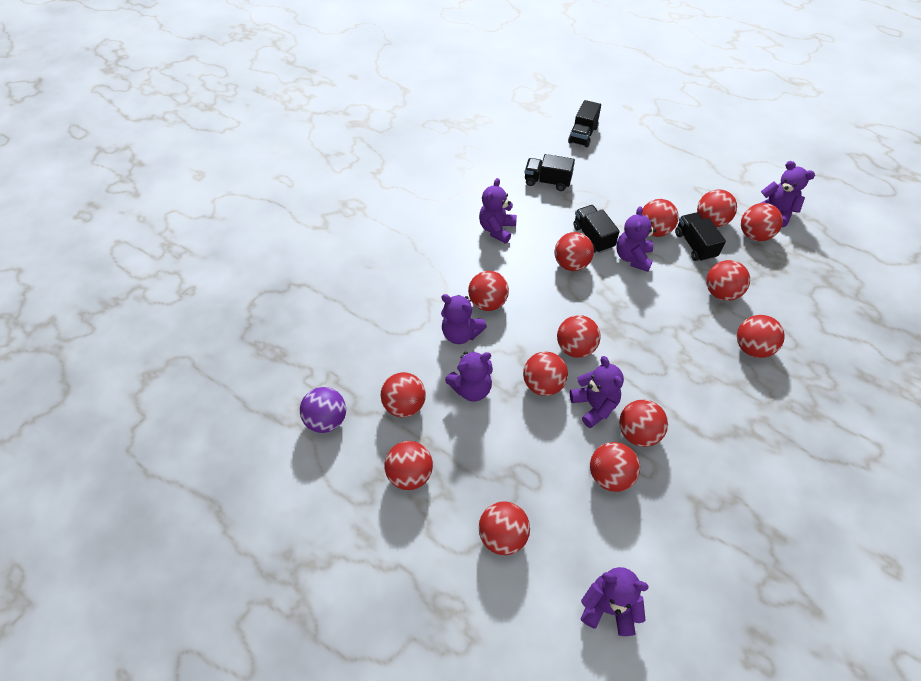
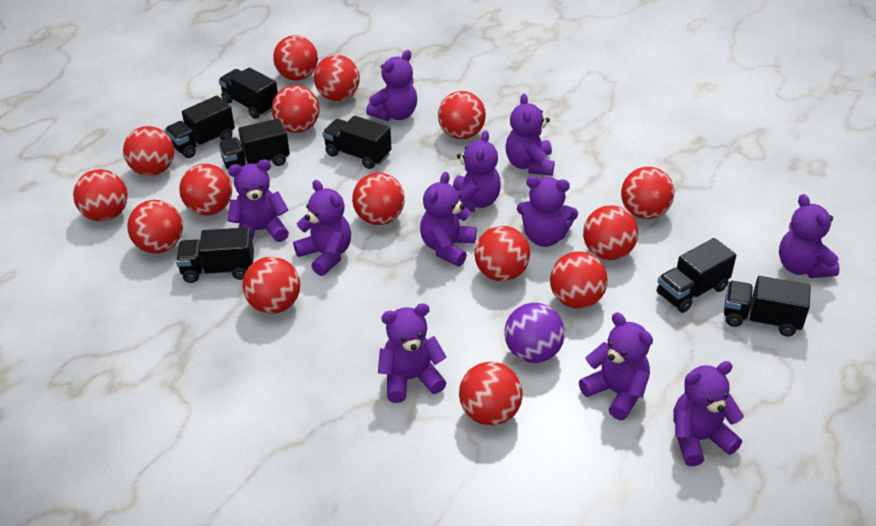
black truck: [525,154,575,191] [568,100,601,148] [573,205,620,253] [675,212,726,262] = 4 -> [165,96,235,158] [176,227,254,283] [218,118,290,170] [219,67,278,119] [322,116,392,169] [656,238,736,313] [724,276,811,337] = 7
purple teddy bear: [441,294,487,344] [445,351,493,401] [479,178,517,243] [570,356,624,428] [581,567,649,636] [616,206,656,272] [761,161,815,227] = 7 -> [227,160,289,242] [293,180,351,276] [366,50,417,121] [378,303,447,403] [420,172,476,267] [453,130,501,212] [506,94,555,176] [517,176,578,247] [579,312,653,420] [674,361,744,466] [779,194,840,278] = 11
red ball: [381,372,426,417] [384,441,433,490] [468,271,509,311] [479,502,530,555] [523,352,568,396] [555,232,594,271] [557,315,600,358] [590,442,640,492] [619,400,668,447] [642,199,679,237] [697,189,737,227] [706,260,750,301] [737,315,785,358] [741,203,783,241] = 14 -> [73,169,128,221] [123,126,174,176] [127,200,183,253] [179,164,232,215] [242,257,300,314] [272,85,319,133] [273,35,318,81] [314,55,360,101] [352,173,405,225] [438,91,486,139] [459,362,523,426] [475,226,530,281] [550,251,608,309] [583,205,638,260] [621,167,674,219] = 15

